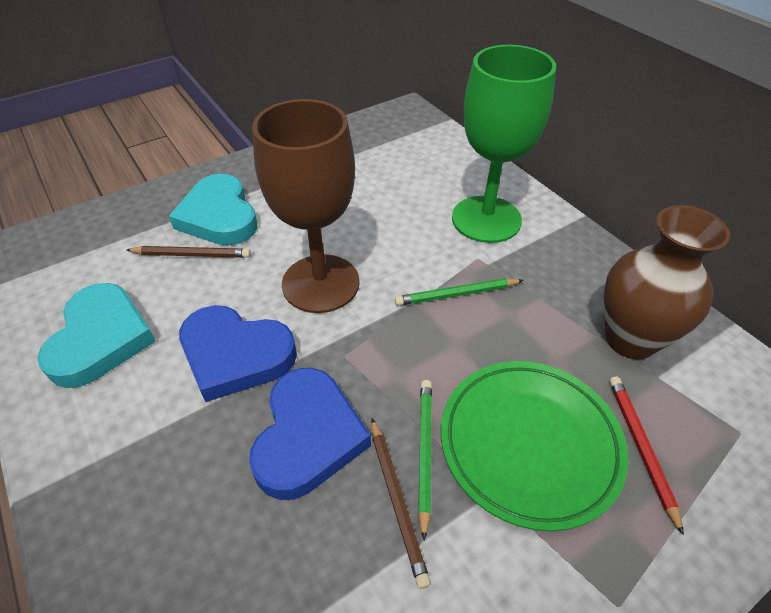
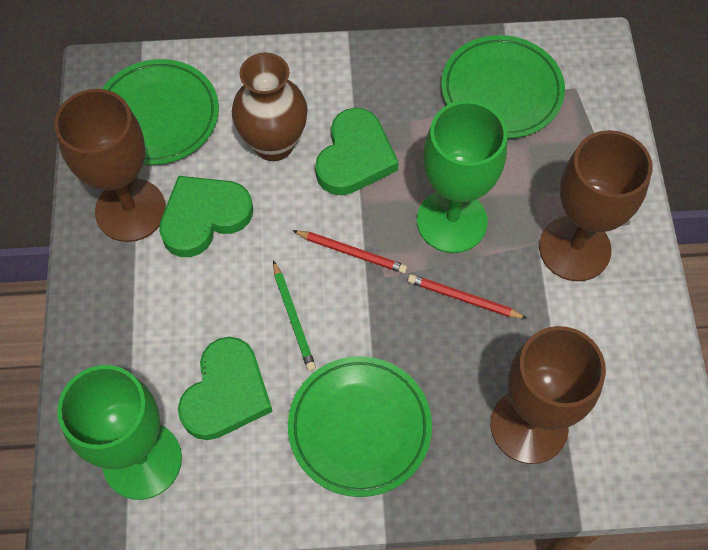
blue heart: [179,305,297,402] [249,368,371,500] = 2 -> none = 0
brown goblet: [252,99,360,313] = 1 -> [54,89,166,242] [491,326,606,464] [539,130,652,281] = 3
brown pencil: [127,246,251,258] [371,418,431,589] = 2 -> none = 0
green goblet: [452,45,556,243] = 1 -> [57,365,182,500] [417,100,507,253] = 2
green heart: none = 0 -> [159,176,253,257] [178,337,273,440] [315,108,399,195] = 3
green pencil: [395,278,523,306] [418,380,432,541] = 2 -> [273,260,316,371] = 1
green plate: [441,361,628,531] = 1 -> [102,59,219,165] [288,356,432,497] [441,35,565,138] = 3
red pencil: [609,377,684,536] = 1 -> [293,230,407,273] [408,274,527,319] = 2
turquoise heart: [37,283,156,388] [169,174,258,245] = 2 -> none = 0

